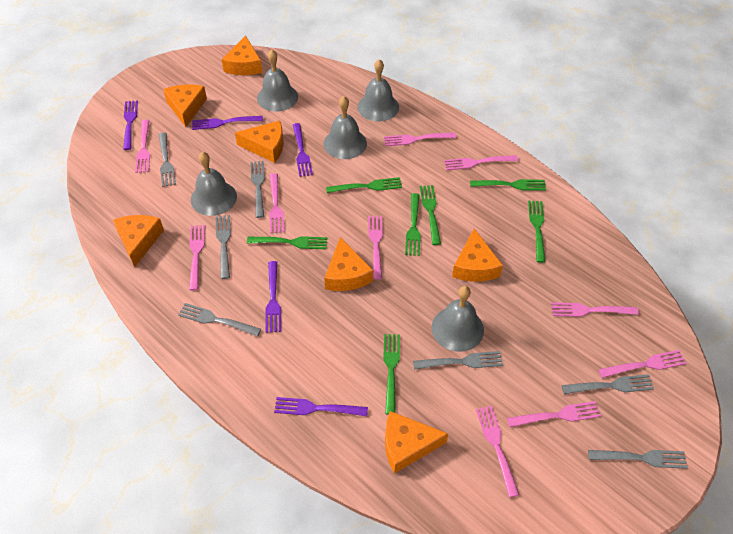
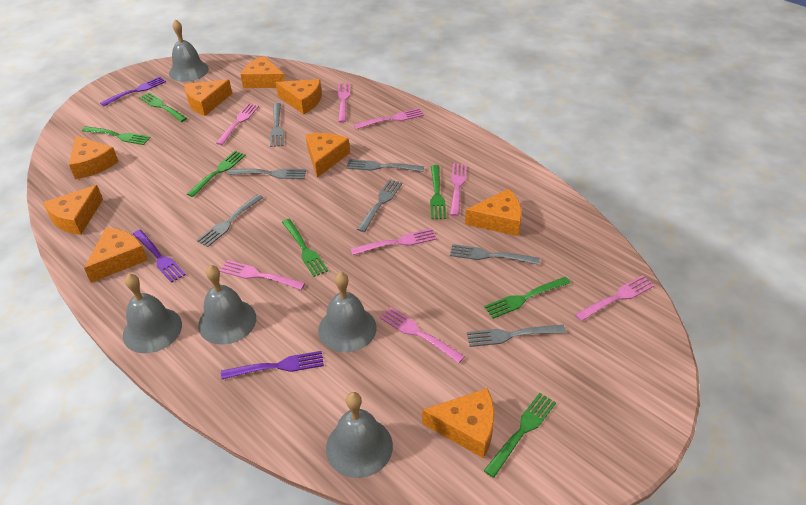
orange cheese: [113,215,164,267] [163,84,207,127] [221,36,262,75] [235,121,284,163] [324,237,373,291] [385,411,448,474] [452,228,503,282] = 7 -> [43,185,103,235] [69,136,119,179] [84,228,148,282] [184,80,232,116] [240,56,285,88] [275,79,322,115] [305,133,350,178] [422,388,494,458] [465,189,522,236] = 9
pink fork: [135,120,150,173] [189,225,205,290] [269,173,285,233] [368,216,383,280] [384,133,456,146] [444,155,518,170] [476,406,519,497] [507,401,601,427] [551,302,639,317] [598,350,687,378] = 10 -> [216,103,259,145] [219,260,305,290] [337,83,350,123] [351,228,437,255] [354,108,424,129] [380,307,465,363] [450,163,467,216] [575,275,655,321] = 8
purple fork: [123,100,138,150] [192,116,263,130] [265,261,281,333] [274,397,368,416] [293,123,313,177] = 5 -> [100,77,166,107] [133,230,186,283] [221,351,324,380] = 3

